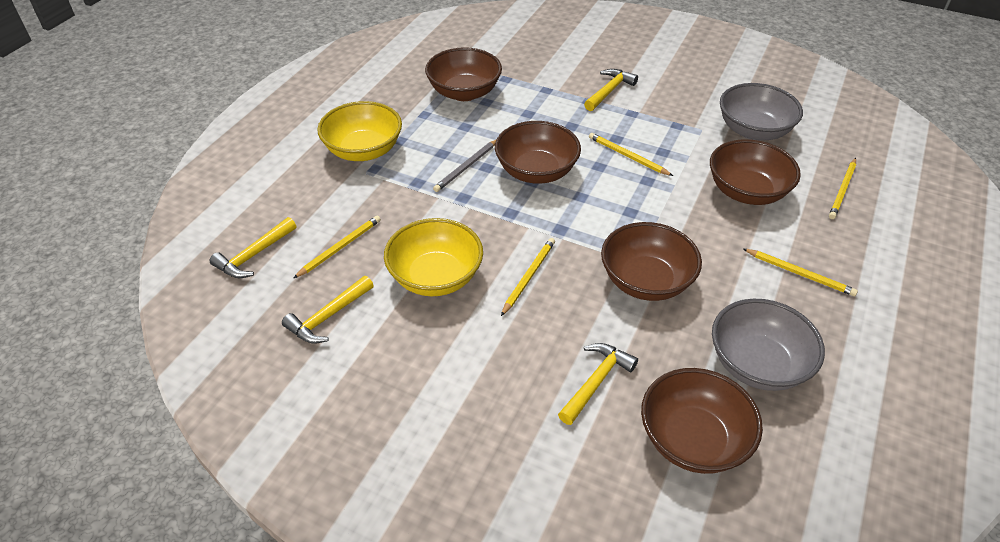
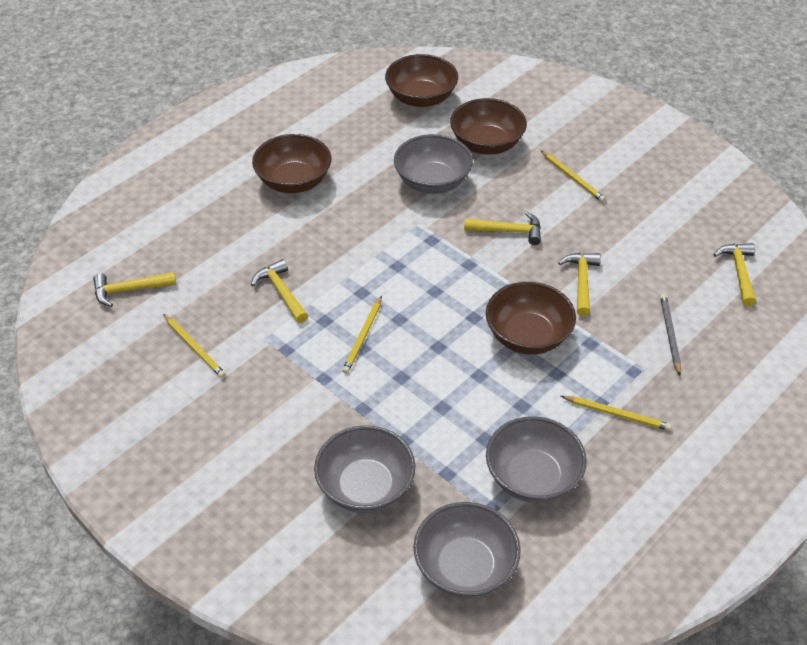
brown bowl: [425,47,502,101] [495,121,581,184] [601,222,702,301] [641,368,763,474] [710,139,801,205] = 5 -> [252,134,331,193] [385,54,458,107] [450,98,527,155] [486,282,576,355] = 4
grey bowl: [712,299,825,391] [720,83,803,141] = 2 -> [314,425,415,513] [394,134,473,194] [414,502,521,598] [486,416,587,503] = 4
yellow bowl: [317,101,402,161] [384,218,483,296] = 2 -> none = 0
yellow hammer: [210,217,296,278] [282,276,374,344] [558,343,638,425] [584,69,638,111] = 4 -> [93,272,176,307] [251,259,308,323] [464,212,541,245] [558,253,601,316] [714,243,756,306] = 5
yellow pencil: [294,216,381,278] [501,238,555,316] [589,133,673,176] [744,249,858,296] [829,158,856,219] = 5 -> [163,314,226,378] [342,296,382,374] [541,151,606,202] [561,396,672,431] = 4

